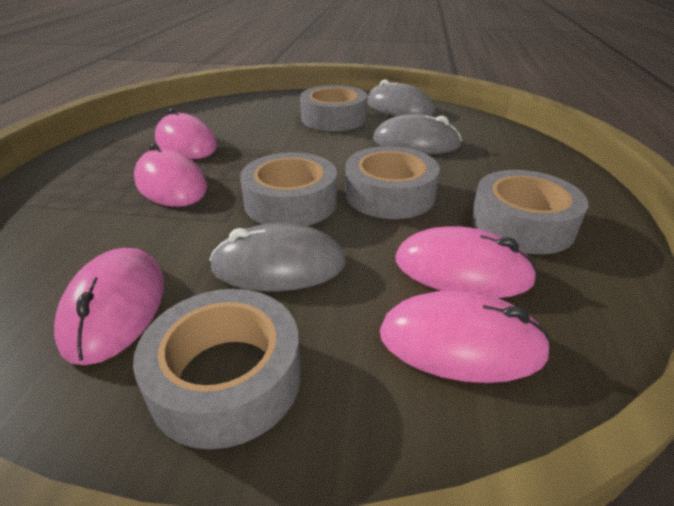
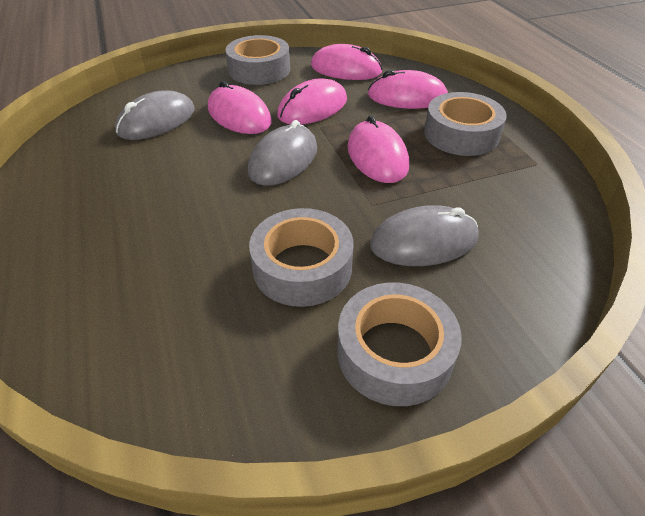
grey tape: [133,289,301,449] [240,152,337,226] [300,85,367,131] [345,146,440,219] [471,170,588,254] = 5 -> [225,35,290,85] [249,208,354,307] [337,283,461,406] [424,92,507,156] = 4

